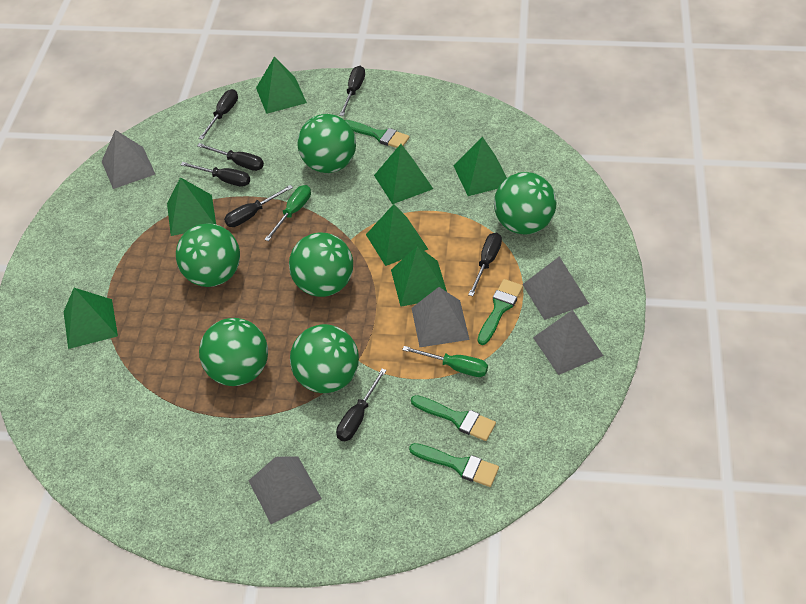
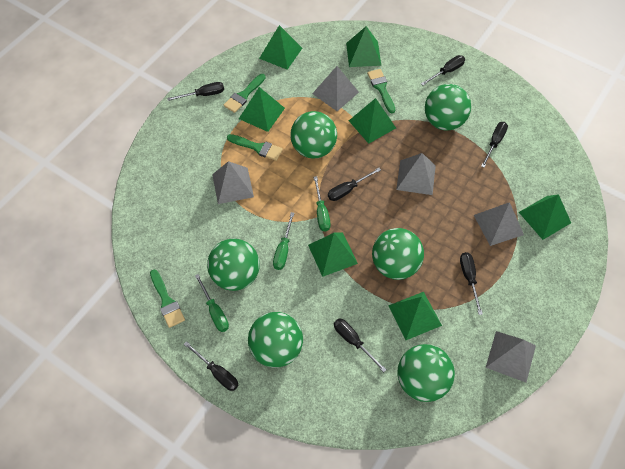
green screwdriver: [264,185,311,241] [402,346,488,377] = 2 -> [195,274,229,332] [273,212,295,270] [314,176,331,232] = 3

